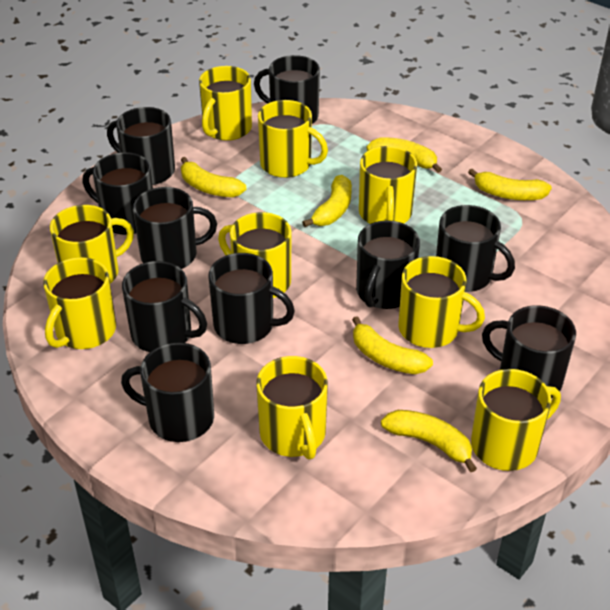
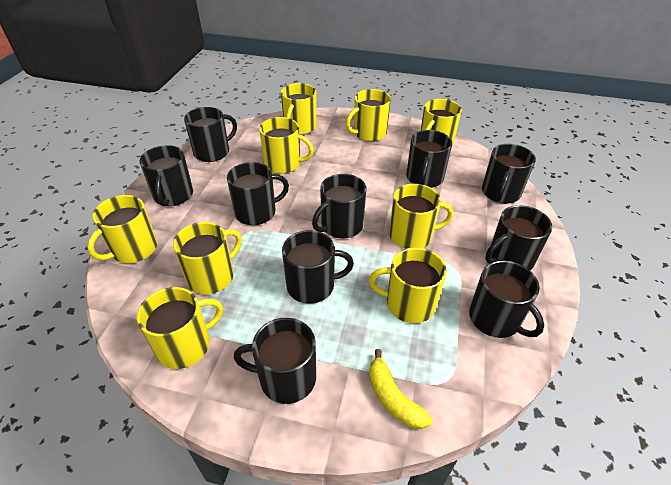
yellow banana: [181,157,247,197] [302,175,352,227] [352,316,433,374] [366,137,442,173] [381,410,477,472] [468,169,552,200] = 6 -> [369,349,432,429] = 1

